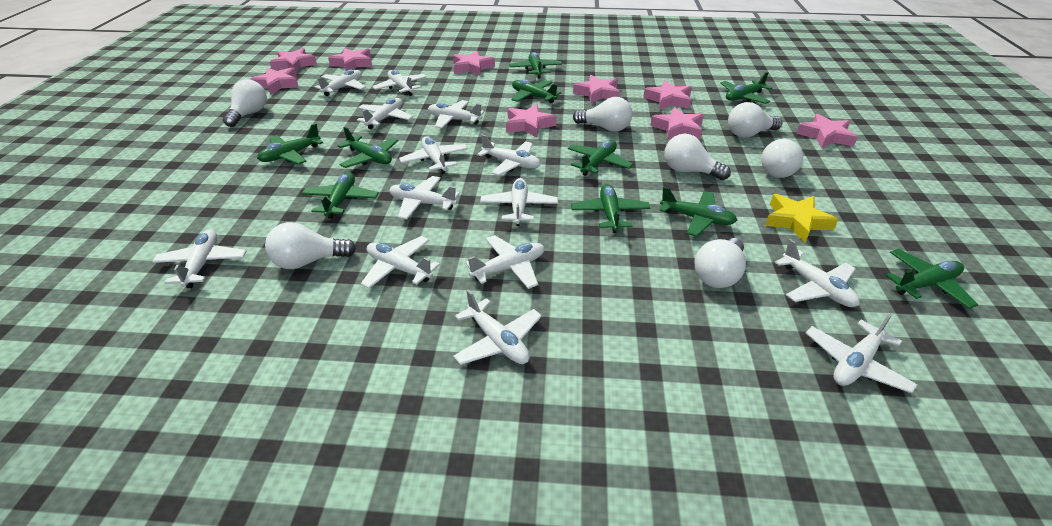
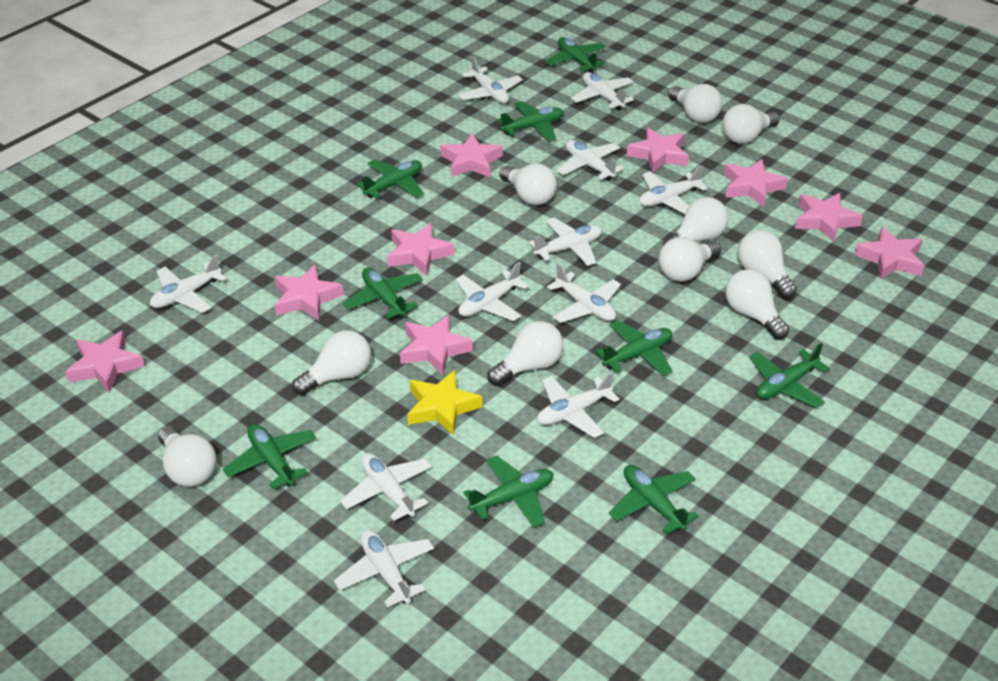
green plane: [257,124,323,165] [301,172,379,219] [338,127,398,168] [509,52,562,79] [511,79,561,103] [568,140,633,176] [571,184,650,233] [660,187,737,237] [720,72,773,104] [885,249,978,309] = 10 -> [223,424,316,489] [343,267,423,319] [357,159,424,198] [463,455,554,527] [497,101,564,141] [545,37,606,73] [596,320,672,376] [609,465,699,534] [749,343,830,408] = 9
white light bulb: [223,79,267,127] [265,222,356,269] [573,97,633,132] [664,134,731,180] [694,238,746,288] [728,102,782,138] [761,139,803,178] = 7 -> [158,426,217,487] [292,330,371,395] [487,321,563,386] [499,164,557,205] [658,237,721,282] [663,197,729,246] [668,84,723,123] [722,104,780,144] [725,269,789,339] [738,230,797,299] = 10
white plane: [152,230,246,288] [315,70,366,96] [357,98,413,129] [361,236,440,289] [372,70,427,96] [389,176,460,219] [399,136,468,174] [428,100,484,128] [453,289,542,365] [465,235,545,289] [477,134,541,176] [480,178,558,226] [775,239,860,307] [806,313,918,393] = 14 -> [150,254,227,313] [334,529,434,607] [340,453,432,521] [456,262,529,321] [458,56,523,104] [529,218,602,266] [537,372,620,438] [547,264,621,323] [557,140,624,181] [571,72,634,111] [639,166,708,214] = 11

